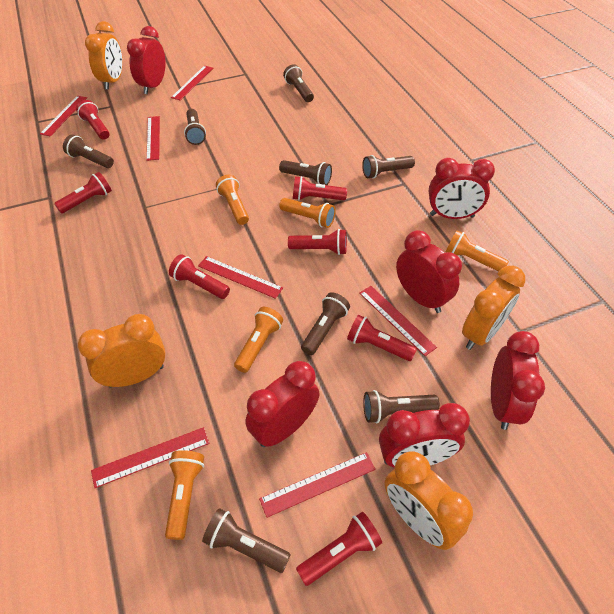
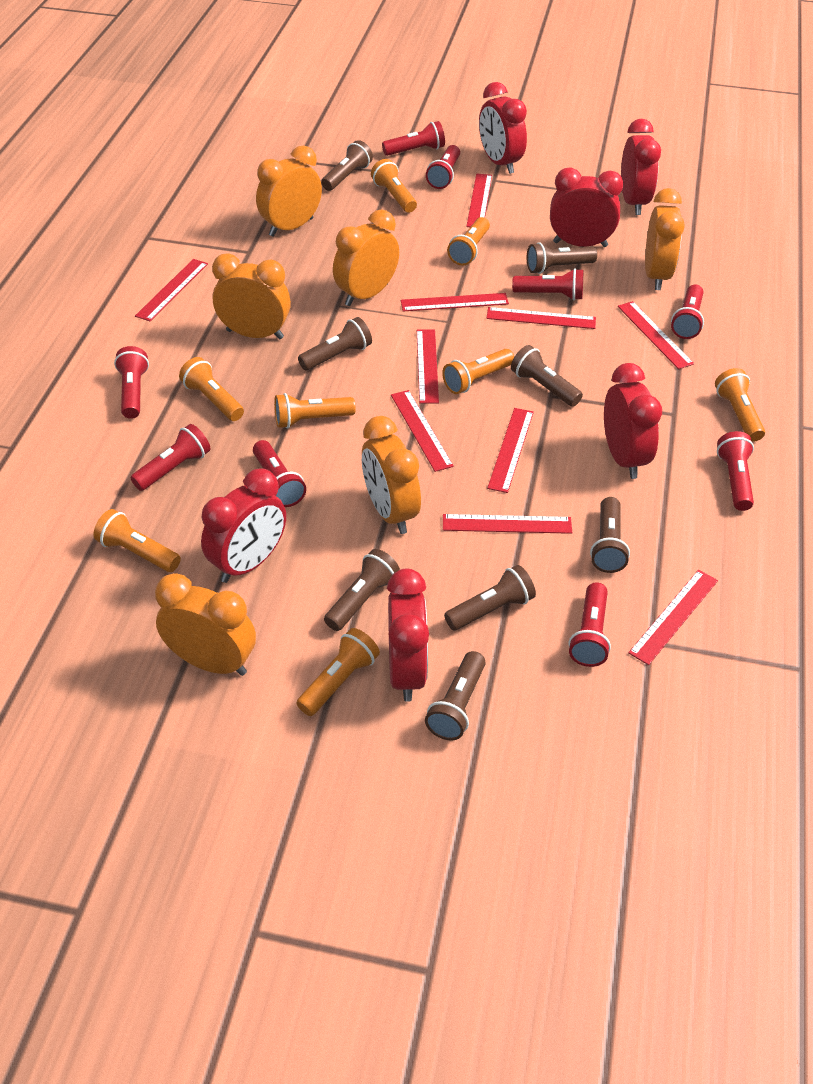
orange clock: [78,314,166,388] [85,21,122,90] [385,451,473,550] [462,266,526,350] = 4 -> [155,573,256,676] [212,253,291,339] [256,145,322,237] [333,209,399,306] [362,416,421,534] [645,188,684,290] = 6
orange flashlight: [165,450,204,540] [216,175,249,225] [234,307,283,373] [279,198,336,228] [446,230,509,272] = 5 -> [93,509,181,572] [179,357,244,421] [274,393,356,429] [296,628,380,716] [371,159,417,213] [442,349,514,394] [447,217,490,266] [715,368,765,442] = 8
red flashlight: [54,172,112,214] [76,100,110,140] [169,254,230,299] [288,229,347,255] [293,176,347,201] [296,512,382,586] [347,315,417,361] = 7 -> [114,346,149,419] [130,424,210,491] [253,440,306,507] [382,121,445,156] [426,145,460,189] [512,268,583,300] [569,582,611,667] [671,285,704,339] [717,431,754,511] = 9
red ruler: [40,96,87,136] [91,427,209,488] [146,116,160,161] [171,66,213,101] [198,256,283,299] [259,452,376,518] [359,286,437,356] = 7 -> [135,259,208,321] [391,390,454,472] [401,293,509,312] [417,330,439,404] [443,514,572,534] [466,174,492,227] [486,307,596,329] [487,408,534,493] [618,301,694,369] [628,570,718,665] = 10

